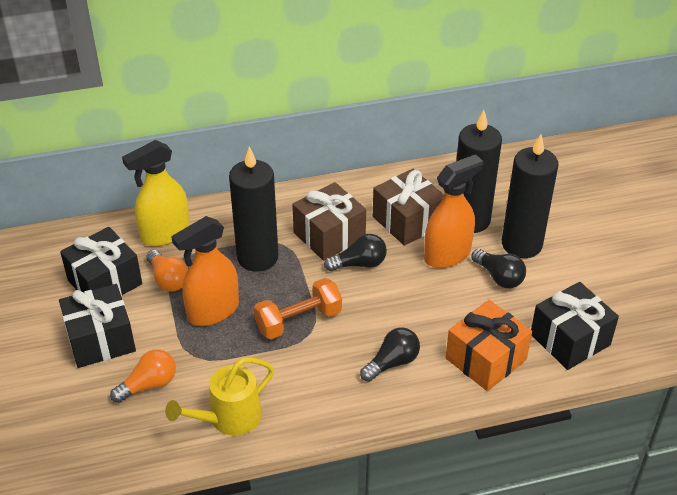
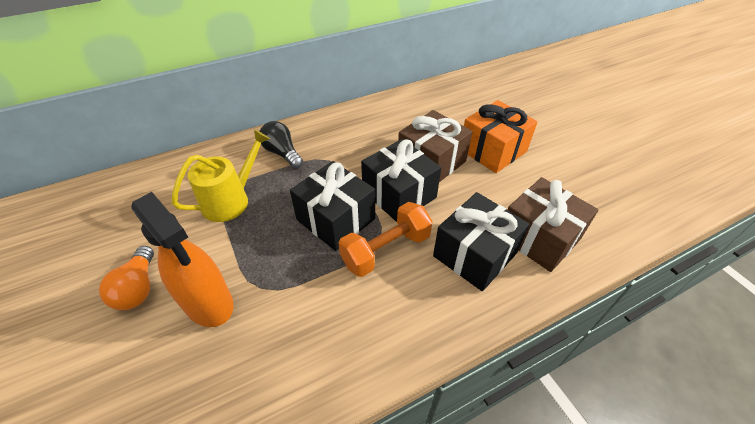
black candle: [229,147,279,272] [456,110,502,233] [502,134,558,258] = 3 -> none = 0
black light bulb: [324,234,387,271] [360,327,420,382] [471,249,526,288] = 3 -> [259,121,303,169] = 1
orange light bulb: [110,349,176,403] [146,250,188,292] = 2 -> [99,246,154,310] = 1
orange spray bottle: [171,216,239,326] [424,154,483,268] = 2 -> [131,192,234,327] = 1
yellow spray bottle: [122,140,190,246] = 1 -> none = 0

